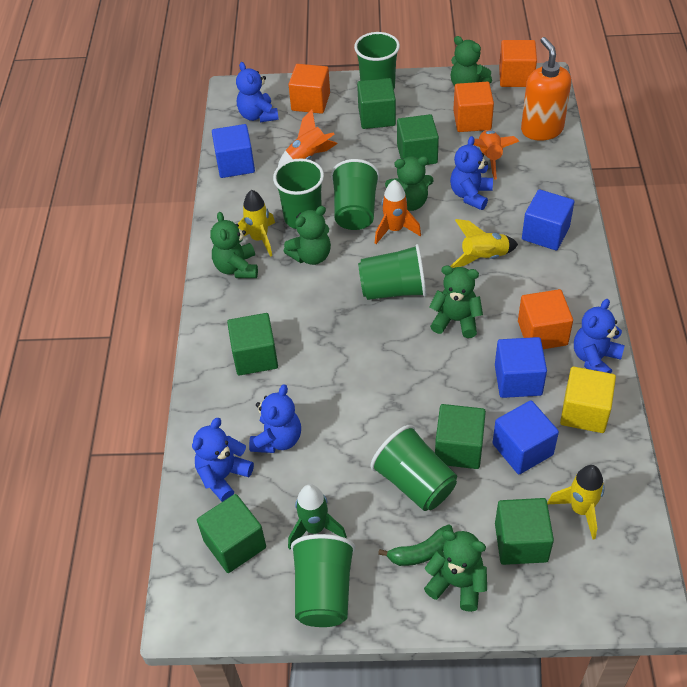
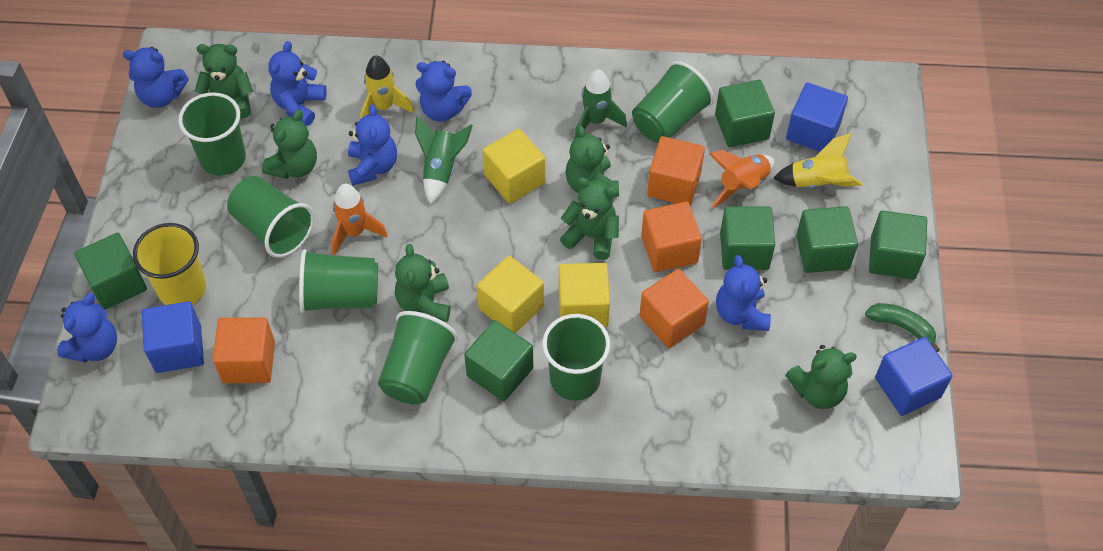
blue cube: [212,124,255,178] [493,400,559,474] [495,337,547,398] [522,189,574,251] = 4 -> [142,301,204,373] [786,82,848,152] [875,337,953,416] = 3
blue teddy bear: [192,418,254,502] [236,62,279,122] [249,384,301,453] [450,136,493,210] [574,299,625,373] = 5 -> [57,293,117,363] [123,47,189,108] [268,41,327,126] [348,104,397,186] [416,61,472,122] [716,255,771,331] = 6
green rocket: [288,484,347,549] = 1 -> [415,116,473,204] [574,70,627,139] = 2
orange rocket: [278,109,338,167] [375,180,421,244] [474,130,519,180] = 3 -> [331,184,387,255] [709,150,775,208] = 2
orange soap dispenser: [521,37,571,141] = 1 -> none = 0
yellow cube: [560,367,616,433] = 1 -> [477,256,544,333] [483,129,545,204] [559,263,610,327] = 3
yellow cup: none = 0 -> [133,223,206,305] = 1
yellow rocket: [238,190,275,257] [451,219,518,268] [547,465,605,539] = 3 -> [360,55,414,119] [773,133,862,188] = 2

